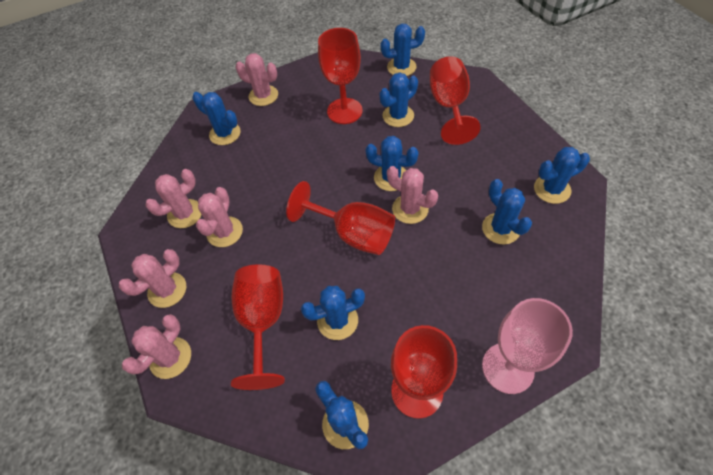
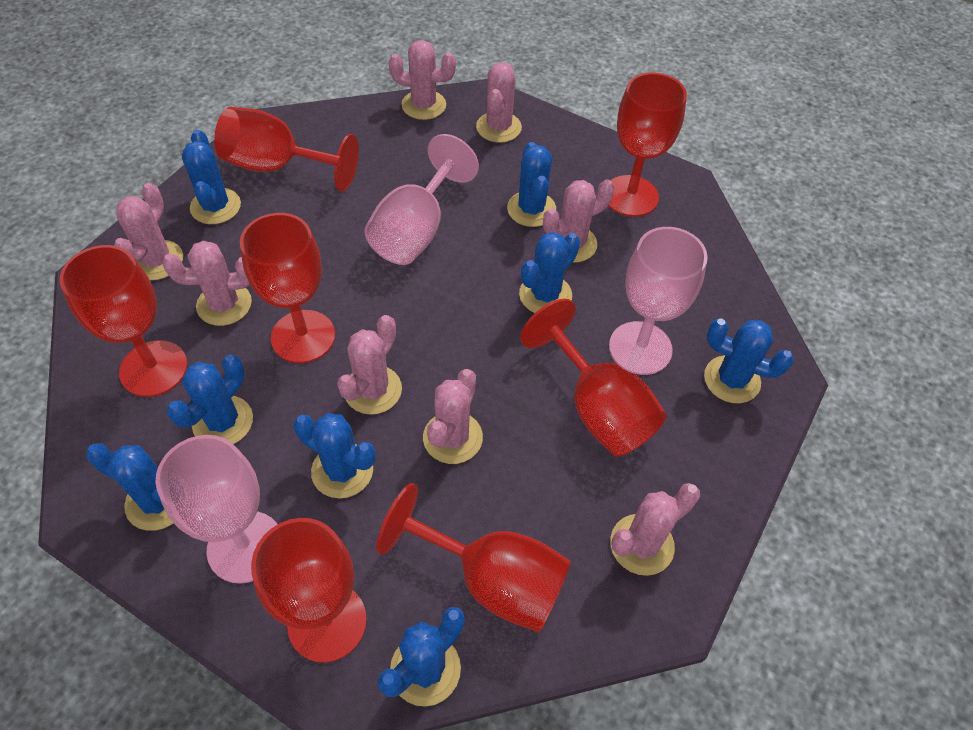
pink cactus: [119,249,186,308] [122,314,191,379] [145,169,202,228] [196,187,243,247] [235,53,278,106] [387,166,438,224] = 6 -> [114,183,183,280] [162,241,252,326] [337,315,402,415] [388,40,456,120] [423,369,483,464] [476,63,522,143] [543,179,614,263] [610,483,700,576] = 8
pink goblet: [482,298,573,394] = 1 -> [155,435,278,584] [364,134,479,265] [609,227,708,375] = 3
red goblet: [231,264,285,390] [286,181,395,255] [318,28,363,124] [391,325,457,419] [430,56,481,145] = 5 -> [60,245,188,397] [214,107,359,192] [240,213,335,363] [251,518,367,663] [376,483,571,633] [520,299,667,456] [608,72,687,217] = 7

